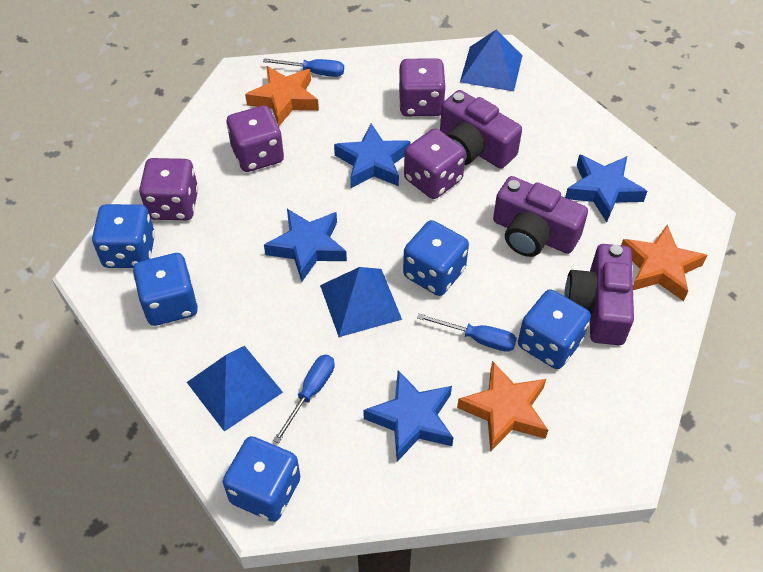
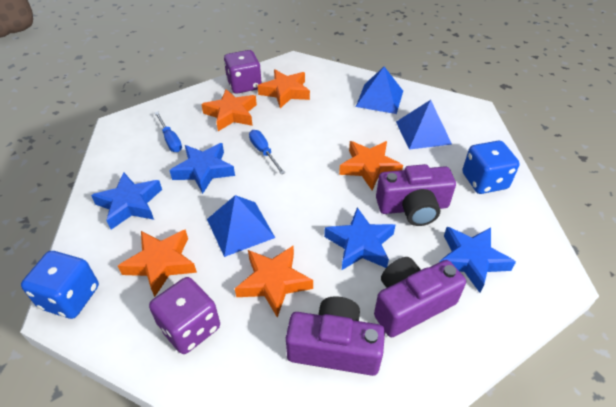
blue dice: [92,204,155,268] [133,253,198,326] [223,436,300,522] [403,220,469,296] [518,289,591,369] = 5 -> [21,251,99,319] [462,141,520,194] = 2
blue screwdriver: [263,58,344,77] [273,355,335,443] [417,313,517,352] = 3 -> [155,112,182,152] [249,130,285,175] = 2
orange star: [245,66,319,127] [457,361,548,452] [621,225,707,301] = 3 -> [118,229,197,297] [201,89,257,131] [235,246,313,318] [258,70,310,108] [339,141,403,190] = 5
purple dice: [139,158,198,220] [227,105,284,172] [399,58,446,116] [404,128,466,199] = 4 -> [149,277,220,354] [224,50,262,94] = 2

